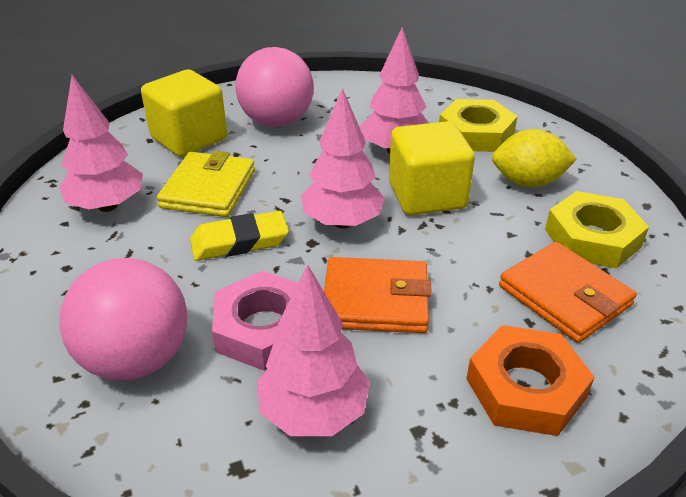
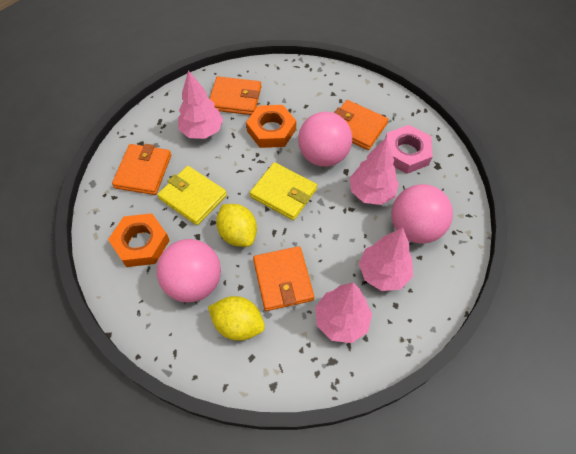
orange nut: [466,325,594,436] = 1 -> [108,213,170,267] [246,105,296,148] = 2
orange wallet: [324,257,432,333] [499,242,637,343] = 2 -> [112,144,171,195] [210,76,261,115] [253,246,314,311] [334,100,388,150] = 4
pink ball: [59,258,187,380] [235,47,314,127] = 2 -> [157,239,221,303] [298,112,352,167] [392,184,453,244] = 3
yellow cube: [141,70,227,157] [389,121,475,215] = 2 -> none = 0
yellow eraser: [190,211,289,261] = 1 -> none = 0
yellow lemon: [492,129,577,188] = 1 -> [208,296,265,341] [216,204,257,247] = 2
yellow nut: [439,99,518,152] [545,191,649,269] = 2 -> none = 0
yellow wallet: [157,151,255,217] = 1 -> [157,166,227,225] [250,162,317,220] = 2

